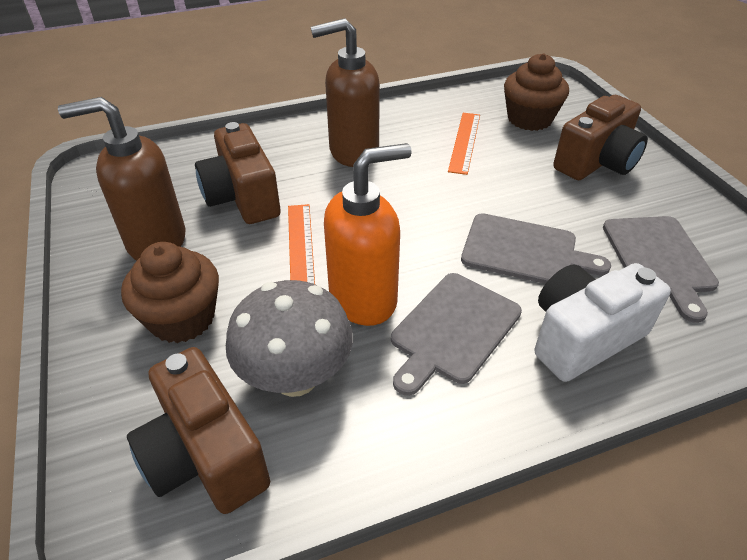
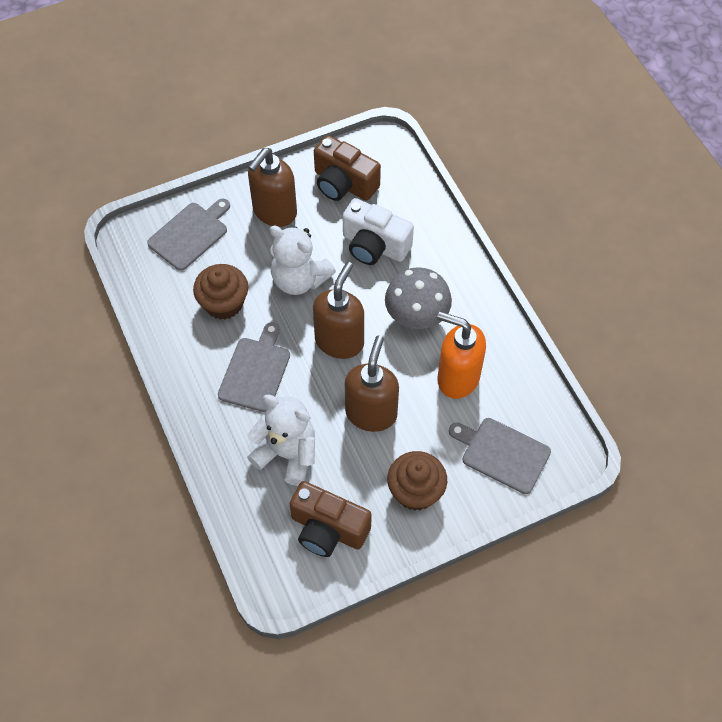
brown camera: [127,347,270,514] [195,122,281,224] [553,95,648,180] = 3 -> [290,481,372,557] [314,135,381,201] = 2
brown soap dispenser: [58,97,185,260] [311,18,380,167] = 2 -> [248,148,297,227] [313,262,364,359] [345,336,399,432] = 3
orange ruler: [288,204,315,284] [448,113,480,175] = 2 -> none = 0
white teddy bear: none = 0 -> [247,395,315,486] [270,226,336,295] = 2

